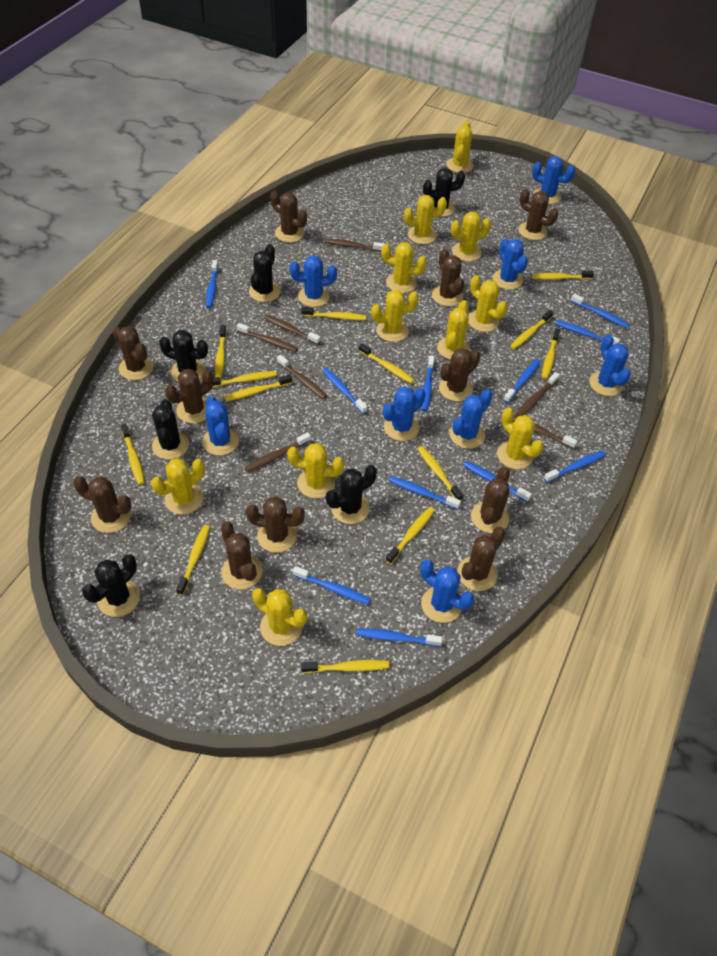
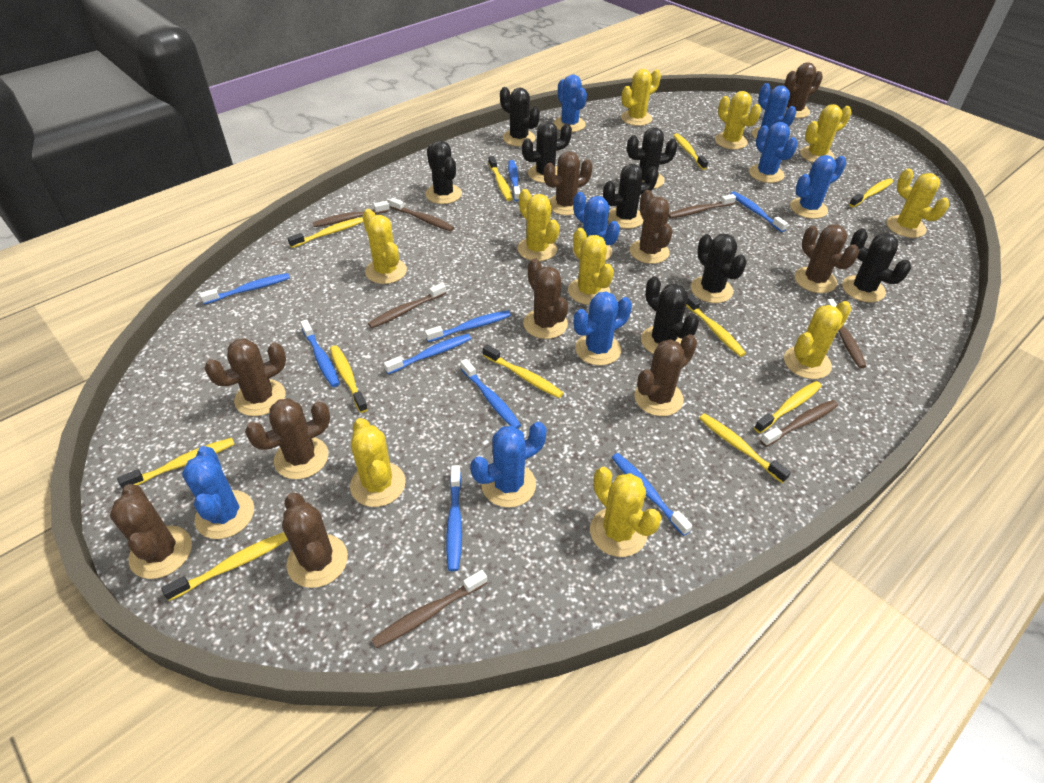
black cactus: [82,554,140,617] [152,399,189,460] [159,330,208,382] [249,244,281,302] [326,465,377,524] [423,168,465,217] = 6 -> [425,141,462,204] [500,87,540,146] [522,121,572,183] [603,164,659,229] [627,127,678,189] [641,276,699,354] [691,234,747,303] [842,228,911,302] = 8
blue toothbrush: [206,260,218,308] [293,566,370,605] [322,368,367,414] [356,628,443,647] [388,476,461,510] [421,355,434,411] [463,461,532,502] [504,359,541,403] [544,451,606,482] [555,320,620,346] [571,293,630,328] = 11 -> [199,273,290,305] [300,319,340,387] [384,334,471,374] [425,311,511,342] [446,465,462,571] [460,359,521,429] [508,160,520,202] [612,453,692,536] [730,191,788,232] = 9
brown cactus: [73,476,131,533] [113,326,153,380] [165,369,213,423] [221,522,262,590] [246,496,305,553] [270,190,307,243] [432,249,464,306] [439,348,480,401] [457,526,506,591] [471,467,510,533] [519,189,559,240] = 11 -> [110,484,192,579] [204,338,286,416] [245,398,330,479] [282,493,348,588] [523,258,568,339] [544,151,592,215] [630,190,673,264] [634,334,697,416] [784,62,823,118] [795,225,859,293] = 10
yellow cactus: [151,458,205,514] [252,588,307,646] [287,443,344,498] [371,290,419,342] [381,242,427,293] [404,195,447,244] [437,300,470,360] [446,121,473,173] [451,212,491,262] [468,275,507,332] [497,407,544,469] = 11 -> [350,418,406,507] [363,209,407,284] [518,189,560,261] [568,228,614,305] [590,467,662,557] [621,69,661,126] [715,91,761,150] [784,301,851,379] [800,104,852,163] [887,169,949,238] = 10
yellow toothbrush: [121,423,145,485] [176,525,210,595] [212,371,277,388] [215,325,227,379] [224,374,292,401] [301,307,366,320] [301,660,389,673] [359,343,414,383] [386,507,435,564] [417,446,463,500] [510,310,553,349] [532,271,594,280] [542,328,560,379] = 13 -> [117,438,235,489] [161,532,288,601] [287,217,364,248] [330,345,368,413] [483,345,563,398] [488,156,513,201] [673,133,708,170] [686,294,746,357] [699,413,791,483] [754,381,822,433] [849,178,893,207] = 11

